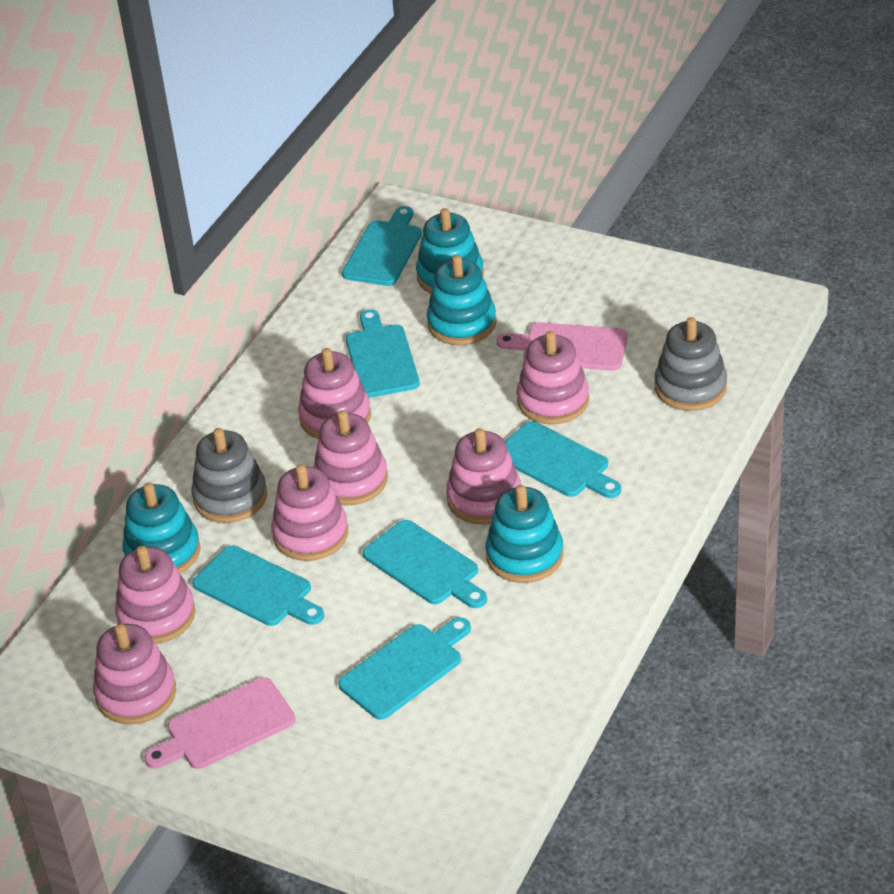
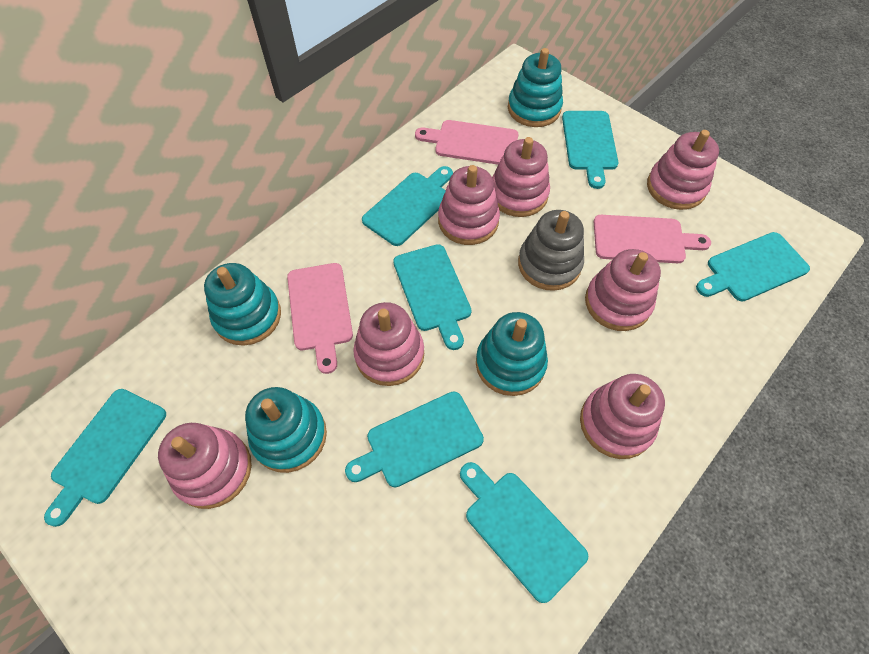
grey stacking toy: [191,428,267,523] [654,317,727,411] = 2 -> [518,210,584,291] = 1
pink cutting board: [144,677,296,769] [497,322,627,371] = 2 -> [287,263,353,374] [415,120,518,165] [594,215,711,263] = 3
turquoise cutting board: [192,545,324,626] [338,617,471,720] [342,206,422,286] [346,310,420,398] [363,520,487,608] [504,421,621,498] = 6 -> [44,389,166,527] [345,392,484,487] [362,166,453,246] [393,244,472,350] [460,462,588,603] [562,111,618,189] [696,232,810,302] = 7

